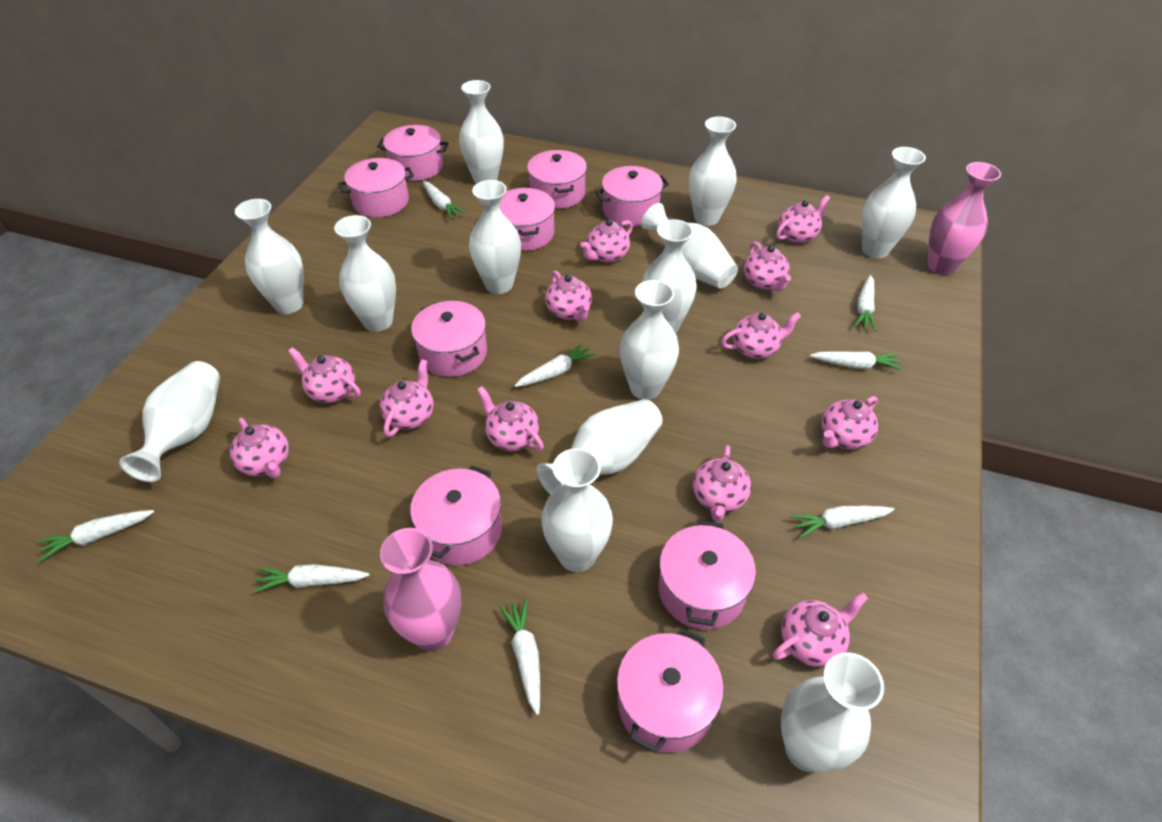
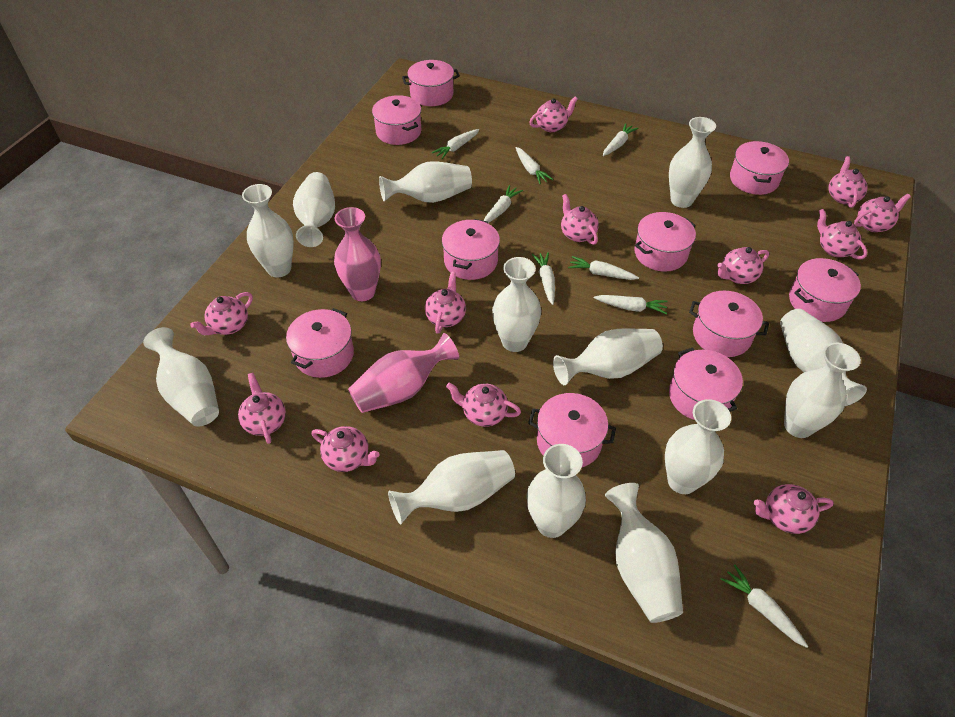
pink pot: [338,158,414,218] [377,125,449,181] [410,465,502,566] [411,301,487,377] [499,188,555,251] [527,150,587,209] [595,166,669,226] [617,628,724,753] [658,520,756,630] = 9 -> [286,308,354,378] [372,95,421,145] [402,60,460,106] [442,219,500,280] [528,393,616,467] [634,212,696,272] [669,348,743,420] [689,291,769,357] [730,141,789,195] [789,258,861,322] = 10

